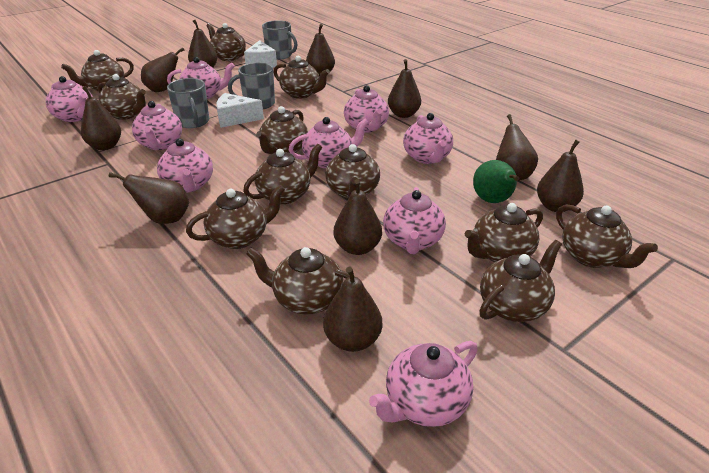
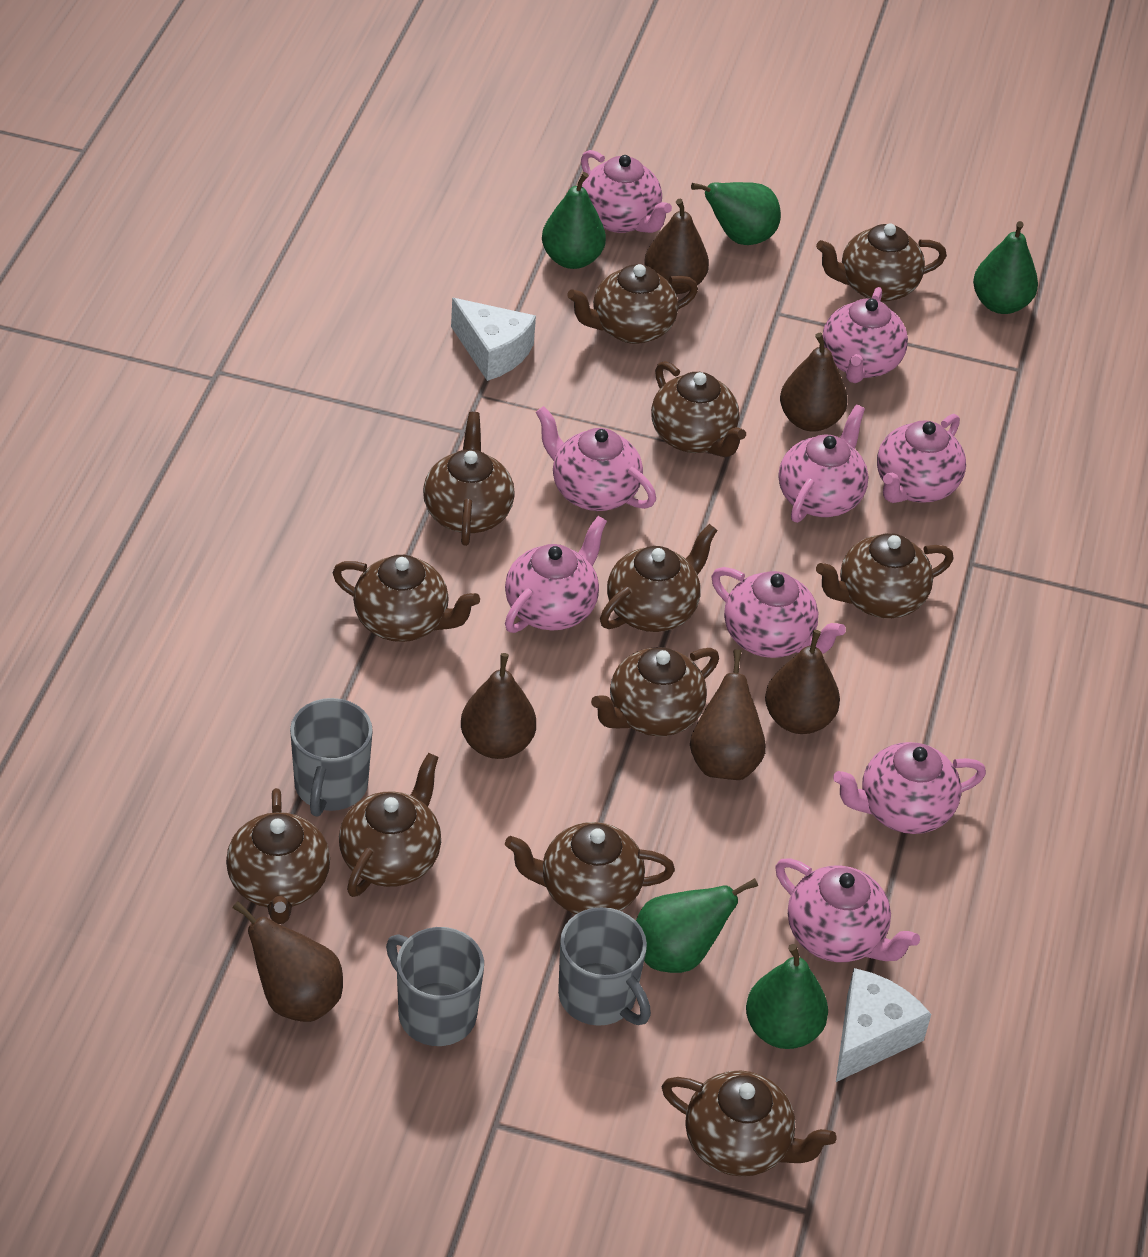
brown pear: [81,86,121,150] [109,172,189,224] [141,48,185,92] [188,20,217,68] [306,24,335,76] [323,267,382,352] [334,179,382,255] [388,59,421,118] [496,114,538,181] [537,140,584,212] = 10 -> [233,901,343,1022] [461,653,536,759] [644,199,709,294] [690,649,766,780] [765,630,840,734] [780,333,848,431] = 6
green pear: [473,160,519,203] = 1 -> [542,172,606,269] [636,878,758,973] [691,182,781,245] [746,944,828,1049] [973,221,1038,314] = 5

